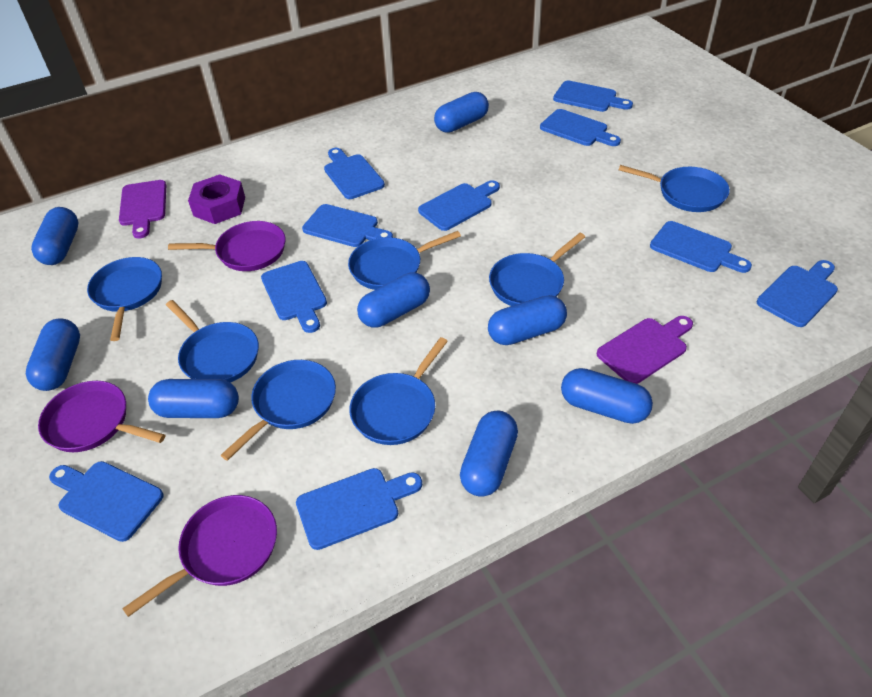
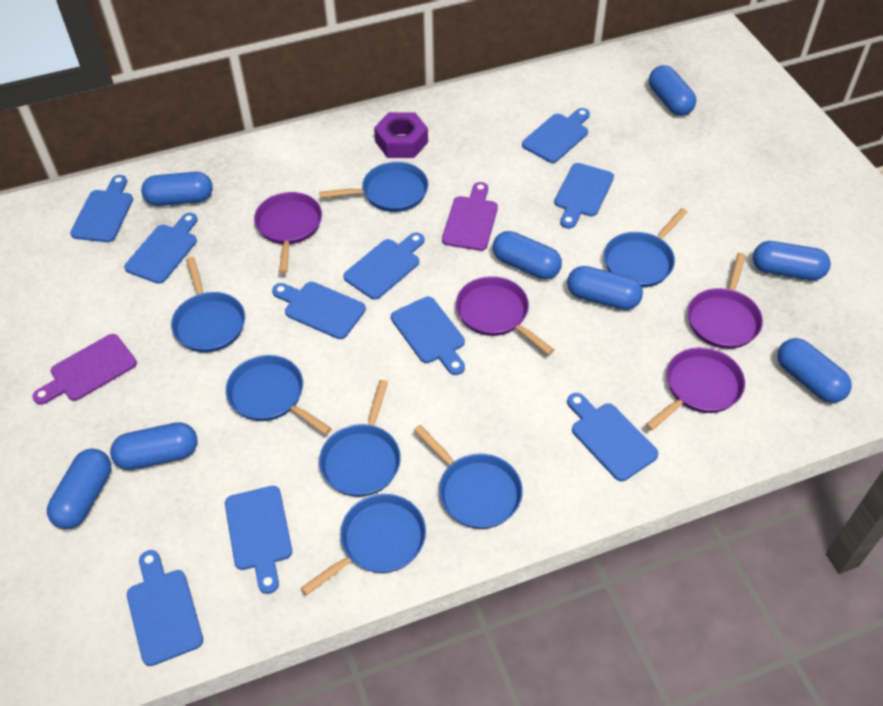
purple pan: [38,381,165,452] [122,495,277,617] [168,221,286,271] = 3 -> [254,192,322,274] [456,276,554,355] [645,347,745,431] [688,253,763,349] = 4

